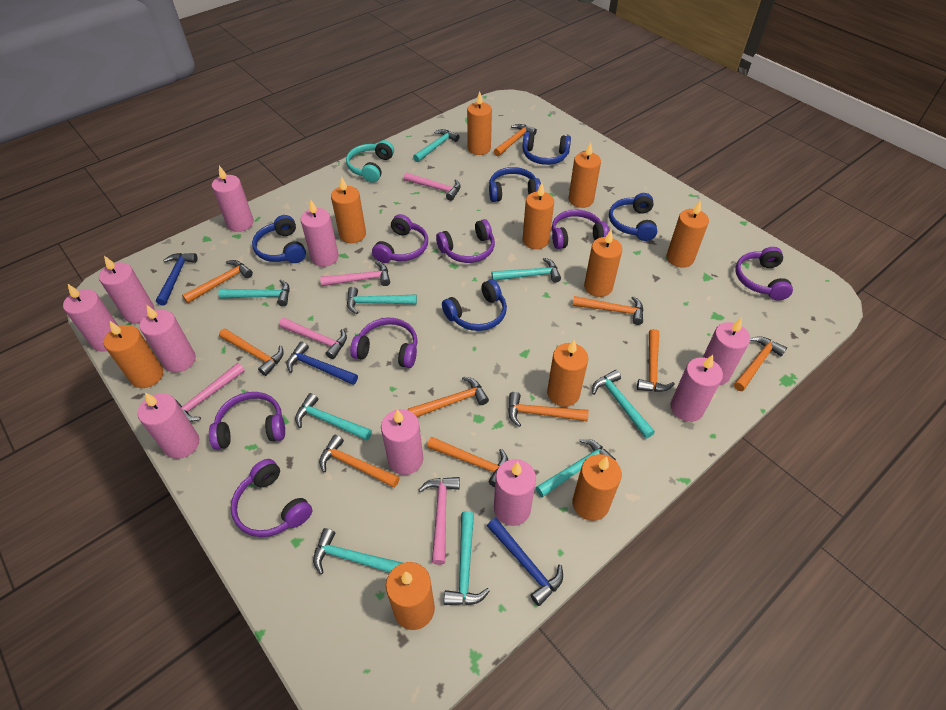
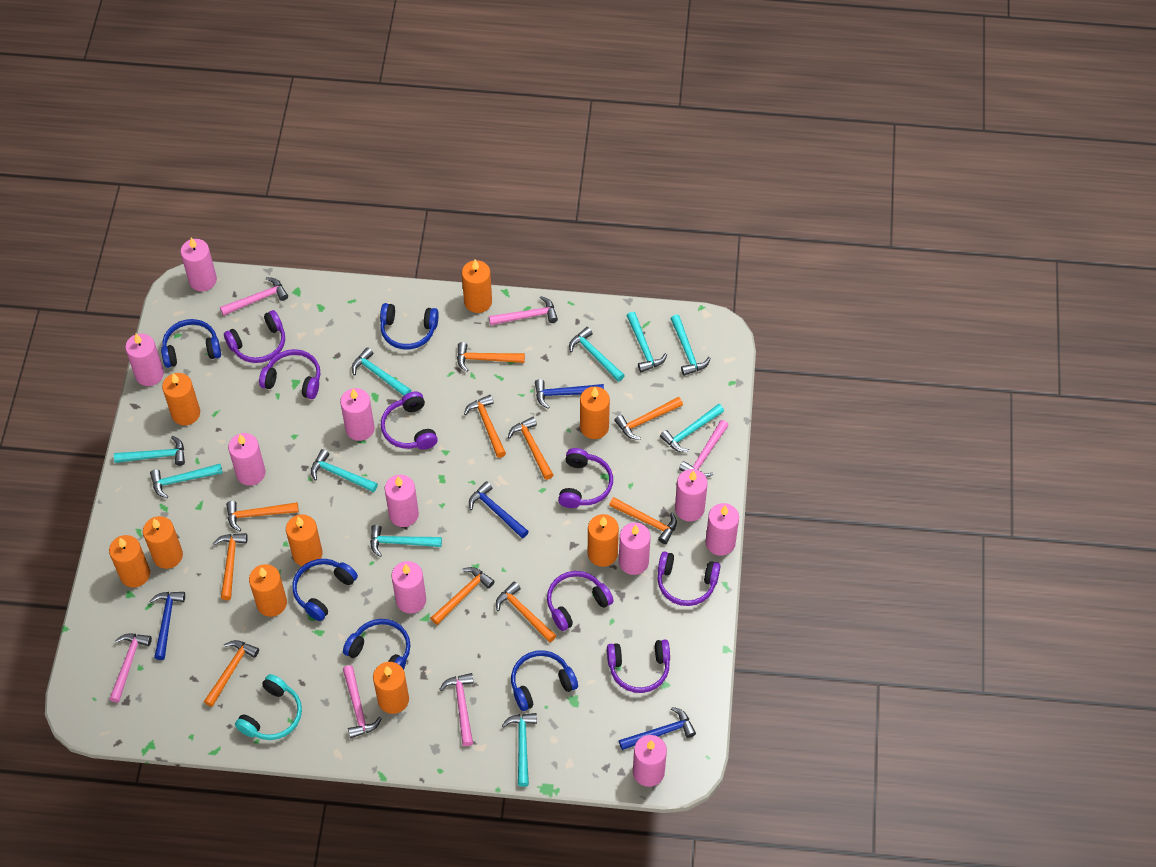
blue hammer: [156,253,197,306] [287,341,358,385] [487,518,563,606] = 3 -> [150,592,185,660] [469,481,529,538] [535,379,604,408] [619,707,696,750] = 4
orange candle: [104,320,163,388] [331,177,366,243] [386,562,435,630] [467,92,492,155] [523,183,554,249] [547,340,588,407] [569,142,601,208] [572,454,622,521] [584,230,622,297] [667,200,709,268] = 10 -> [109,535,150,588] [143,516,183,569] [162,373,200,426] [249,564,287,617] [286,514,322,566] [373,662,409,714] [462,260,492,313] [580,386,610,439] [588,514,619,567] = 9
pink hammer: [176,363,245,422] [279,318,347,359] [320,261,390,286] [404,172,461,201] [419,477,460,565] = 5 -> [109,634,152,703] [220,277,288,316] [343,665,382,738] [439,673,474,746] [489,296,558,326] [679,420,729,478] = 6
turquoise hammer: [218,279,289,306] [295,393,372,441] [313,528,403,574] [347,287,417,314] [413,129,460,162] [444,511,490,605] [492,258,561,283] [536,439,616,497] [592,370,655,439] = 9 -> [114,436,185,466] [150,464,223,498] [311,449,378,492] [352,347,411,396] [370,525,442,557] [502,713,537,787] [569,327,625,382] [627,312,667,372] [660,404,724,452] [671,315,711,376] = 10

